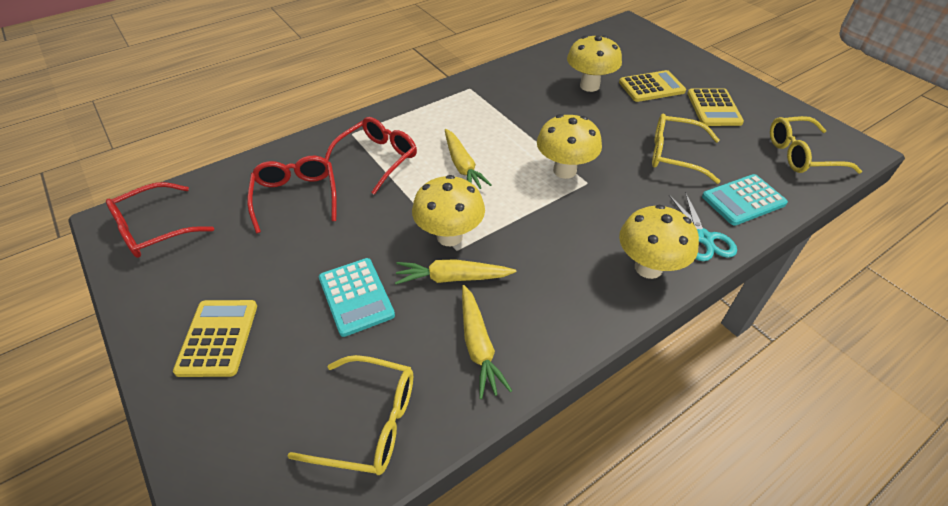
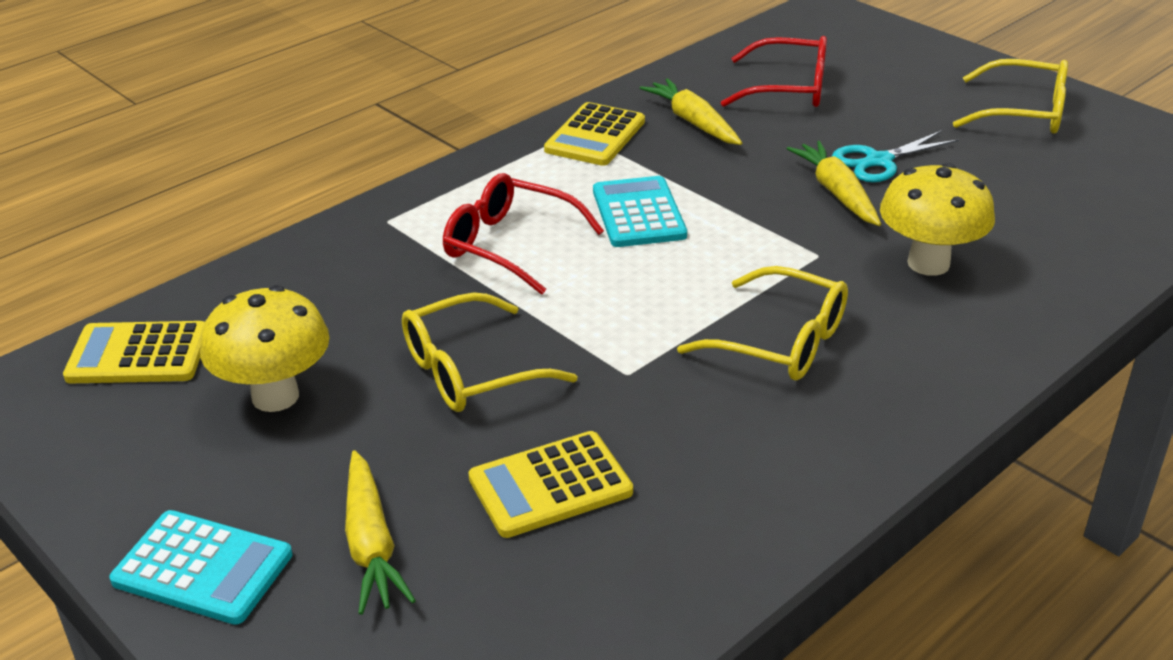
red glasses: [106,182,214,258] [247,156,337,233] [325,117,417,195] = 3 -> [443,173,604,295] [721,36,827,107] = 2
yellow mushroom: [412,175,485,247] [537,114,602,179] [567,35,622,92] [619,205,699,279] = 4 -> [200,285,330,412] [880,163,995,276] = 2

